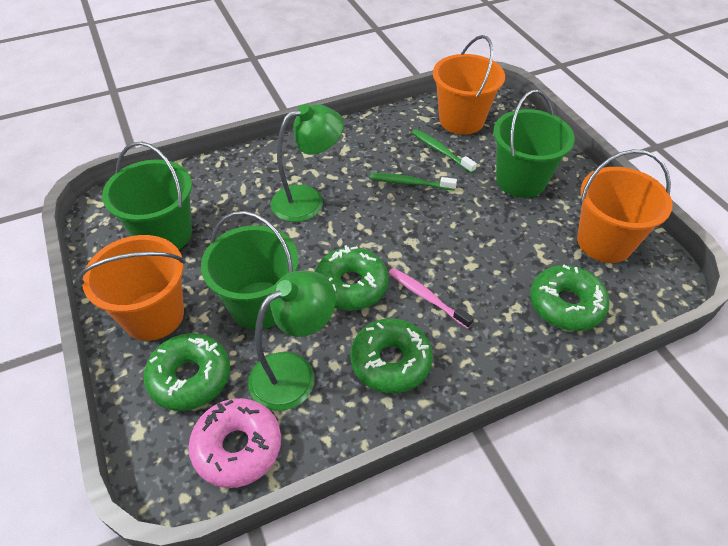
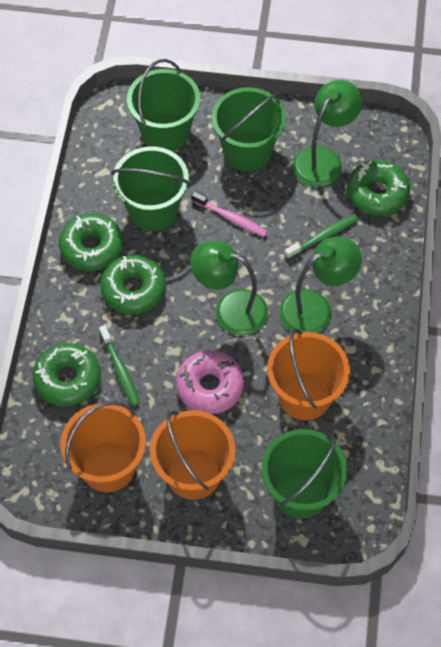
green bucket: [102,142,192,250] [201,211,298,330] [493,90,575,198] = 3 -> [112,146,190,231] [127,59,200,151] [211,87,286,171] [261,429,348,519] = 4
green lamp: [248,271,336,411] [271,104,344,222] = 2 -> [190,241,268,335] [279,236,362,334] [293,80,362,187] = 3

